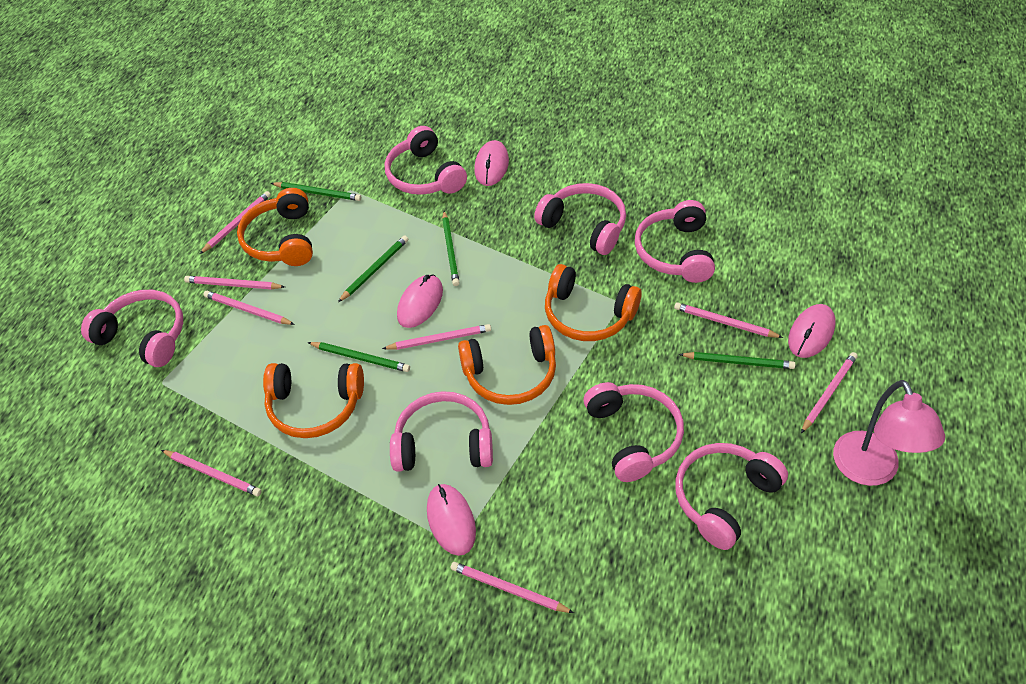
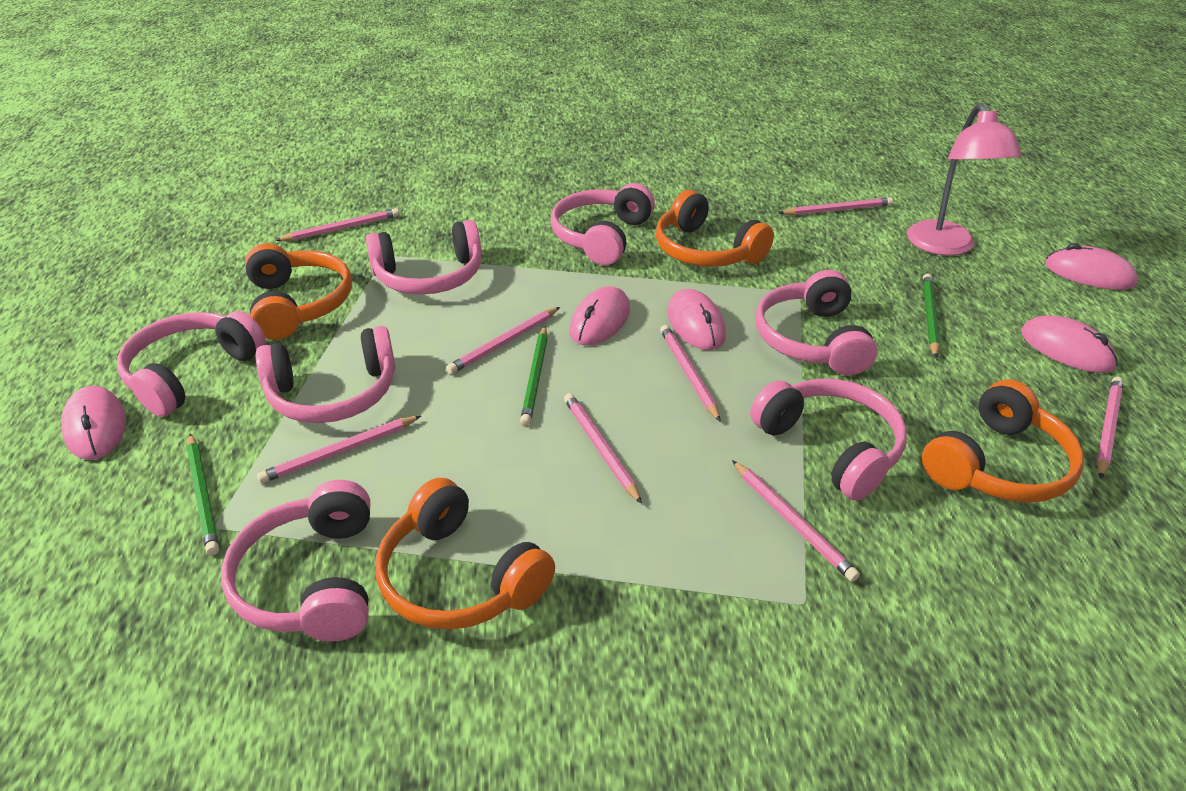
green pencil: [271,182,361,201] [307,342,410,372] [338,235,408,302] [442,211,460,286] [679,352,795,369] = 5 -> [187,434,219,556] [520,326,548,426] [923,274,940,358] = 3
pink mouse: [397,275,443,328] [427,484,476,556] [474,140,509,186] [788,304,835,358] = 4 -> [61,386,126,460] [569,286,630,345] [667,289,726,350] [1021,315,1118,373] [1045,243,1138,290] = 5

